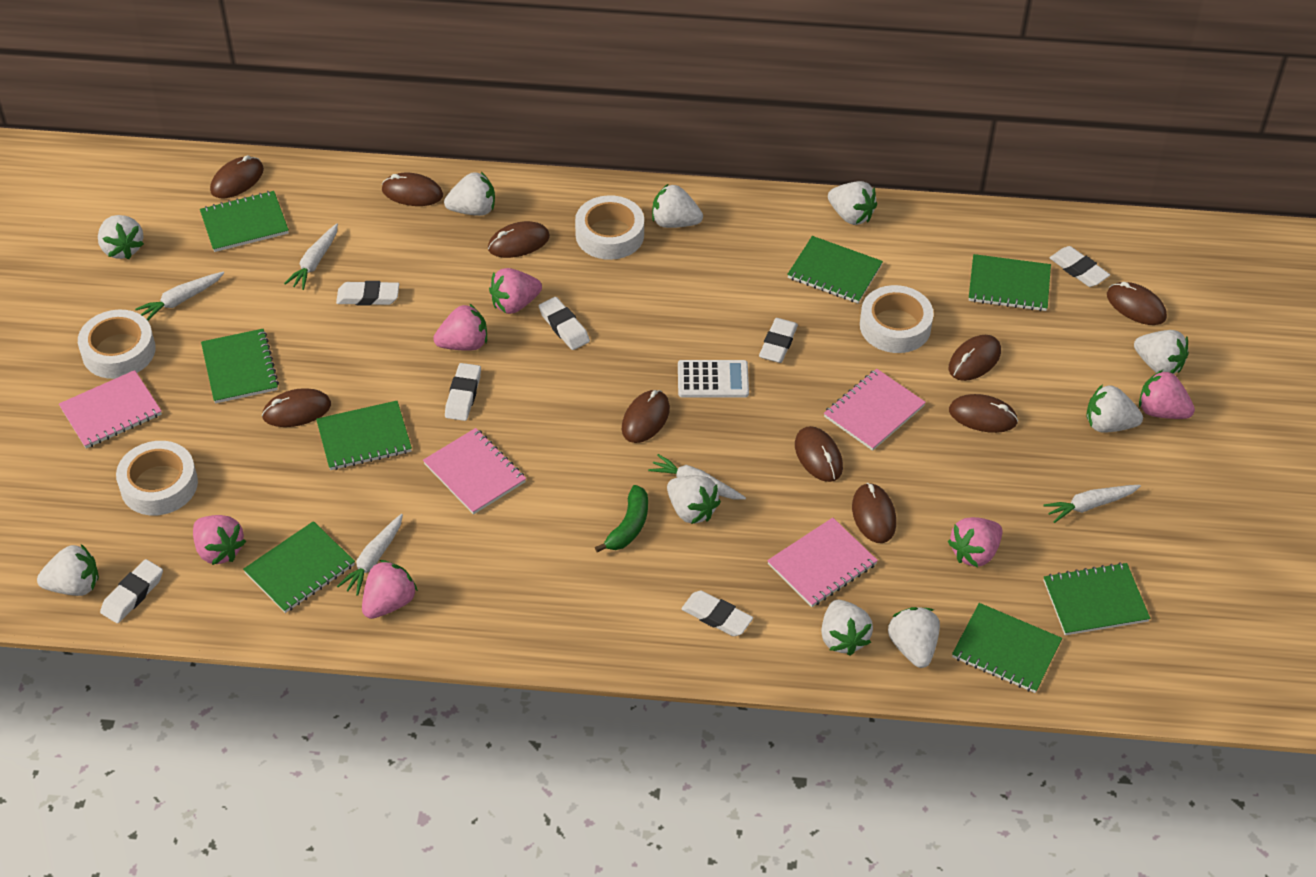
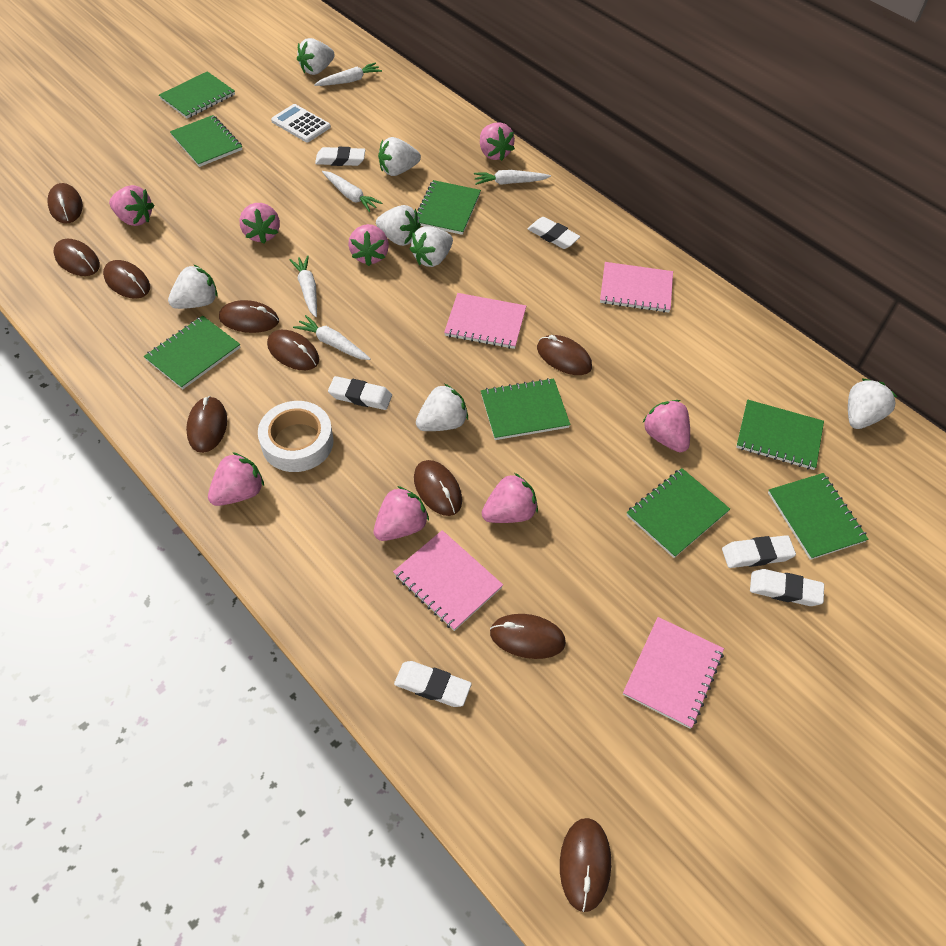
green banana: [595,485,648,552] = 1 -> none = 0
pink strawberry: [193,515,246,565] [362,560,418,619] [433,304,487,351] [489,268,542,314] [948,517,1003,567] [1139,370,1195,419] = 6 -> [109,185,154,226] [208,452,264,506] [239,203,280,244] [348,224,389,266] [374,486,429,541] [480,122,515,161] [482,473,538,523] [642,400,690,453] = 8
white eraser: [100,559,163,623] [336,281,399,306] [445,363,481,421] [539,297,590,350] [681,591,753,636] [759,318,798,363] [1050,246,1110,287] = 7 -> [315,147,365,166] [328,376,392,410] [394,661,472,707] [528,217,580,249] [722,535,796,568] [750,569,824,606] = 6
white strawberry: [37,544,99,596] [98,215,144,259] [444,172,495,216] [652,184,703,228] [667,475,721,524] [821,600,873,656] [828,181,877,225] [888,607,940,668] [1086,384,1143,433] [1134,330,1189,374] = 10 -> [168,265,218,309] [297,38,335,75] [376,205,421,246] [378,137,421,176] [410,226,453,267] [416,384,468,431] [848,379,897,429] = 7
white tape: [78,310,156,379] [116,441,198,515] [575,195,644,260] [860,285,934,353] = 4 -> [258,401,334,472] = 1

